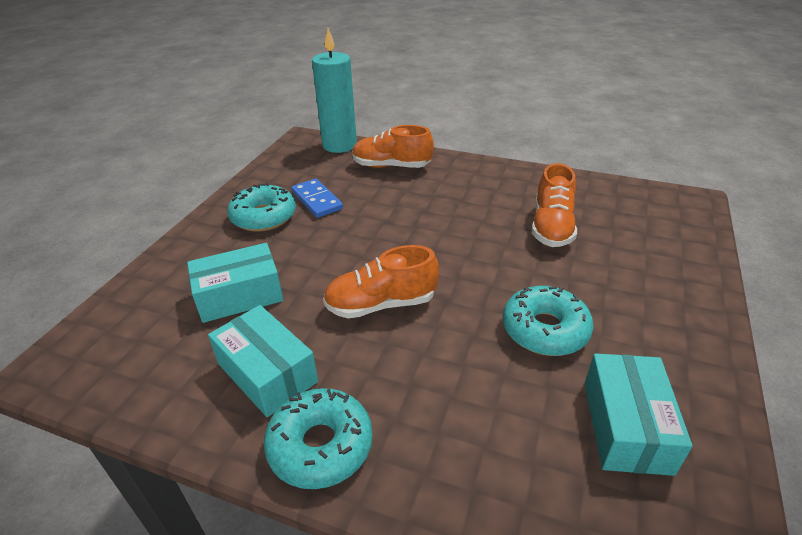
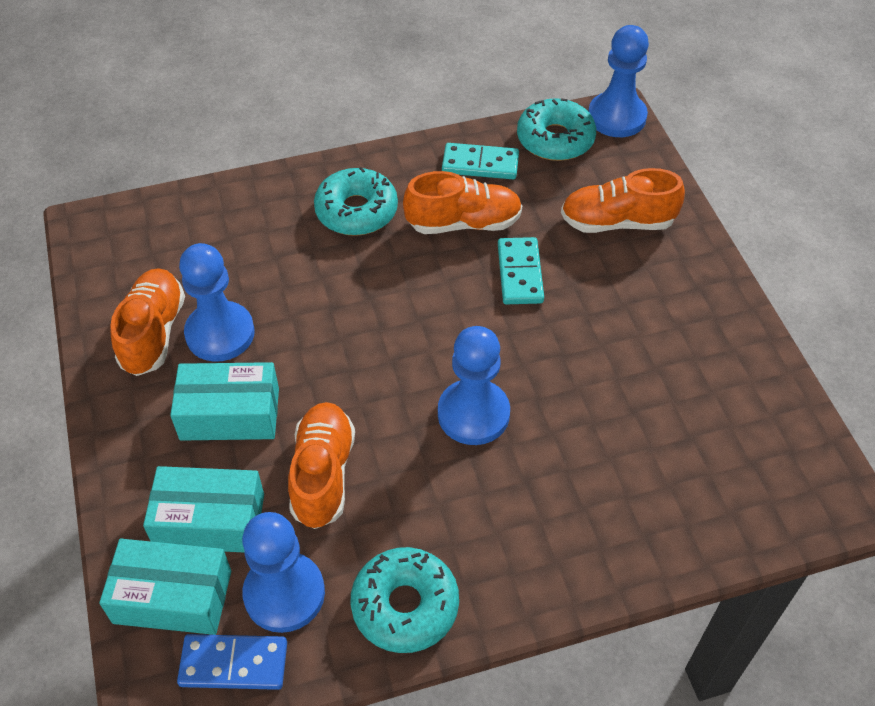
blue pawn: none = 0 -> [179,243,255,362] [242,512,325,633] [438,326,510,445] [588,25,649,137] = 4
orange shoe: [323,245,439,319] [352,125,434,168] [532,163,577,247] = 3 -> [110,269,185,376] [288,402,355,529] [403,171,522,234] [561,168,685,233] = 4
turquoise candle: [312,28,357,153] = 1 -> none = 0
turquoise domino: none = 0 -> [442,143,519,179] [498,237,544,304] = 2

